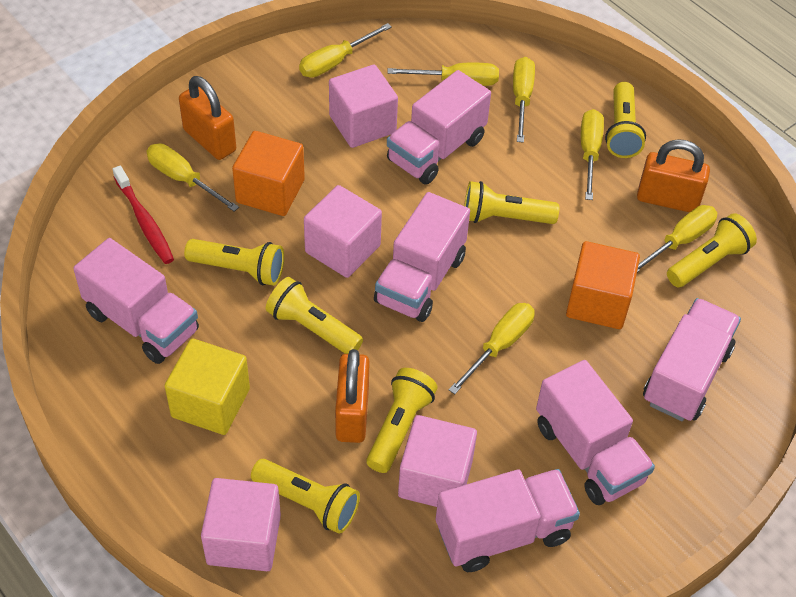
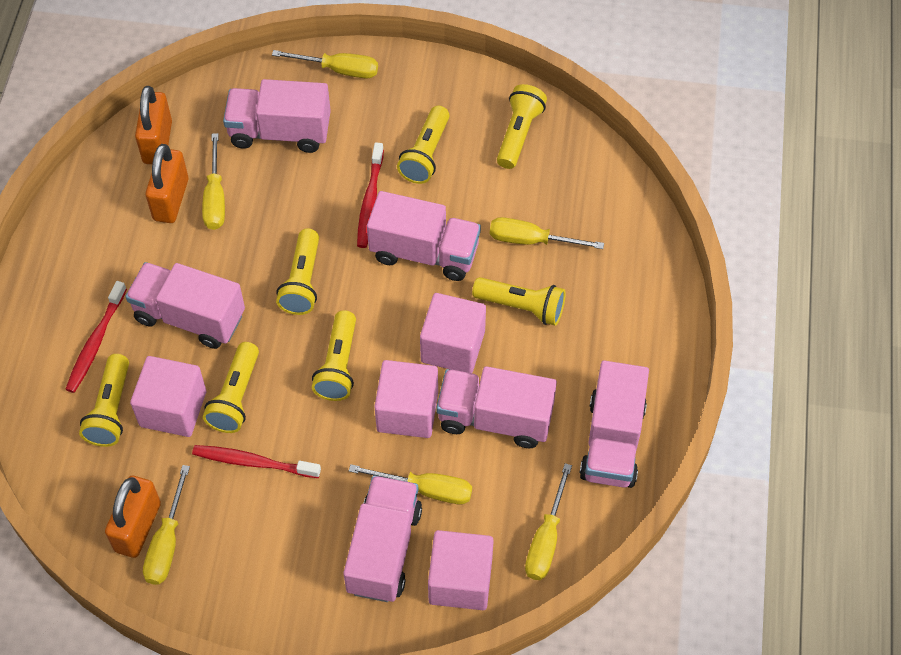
orange cube: [232,131,305,216] [566,241,640,329] = 2 -> none = 0
red toothbrush: [113,166,174,264] = 1 -> [65,281,127,393] [192,445,321,478] [357,142,384,248] = 3
yellow cube: [165,339,250,435] = 1 -> none = 0
yellow screwdriver: [146,143,239,212] [299,23,392,77] [387,63,499,86] [448,303,535,394] [513,57,535,143] [581,109,604,200] [637,205,717,272] = 7 -> [143,465,190,585] [202,133,225,230] [272,50,378,78] [349,464,472,504] [490,217,604,249] [525,463,572,580] = 6

